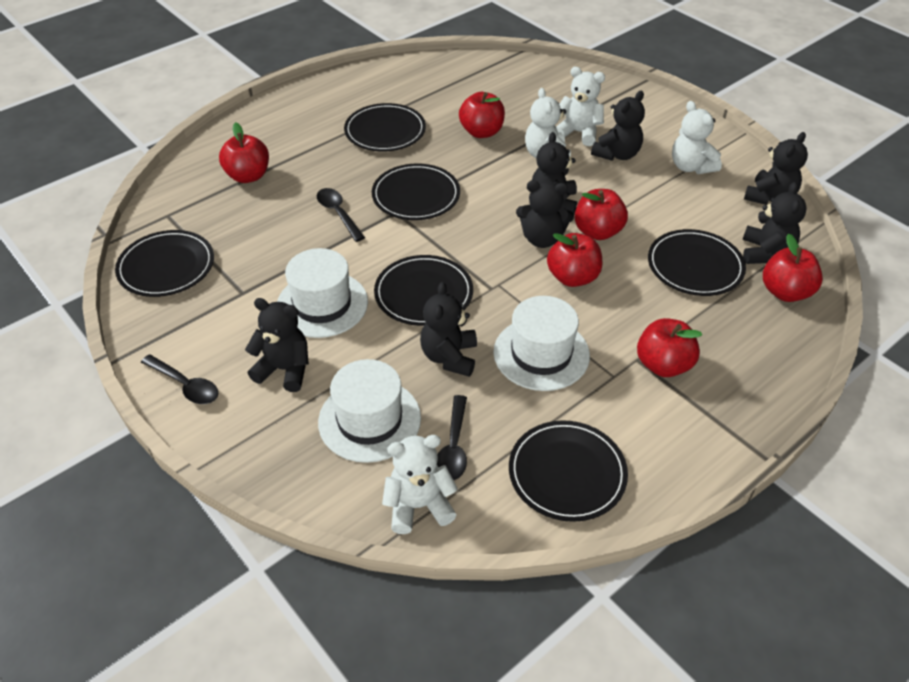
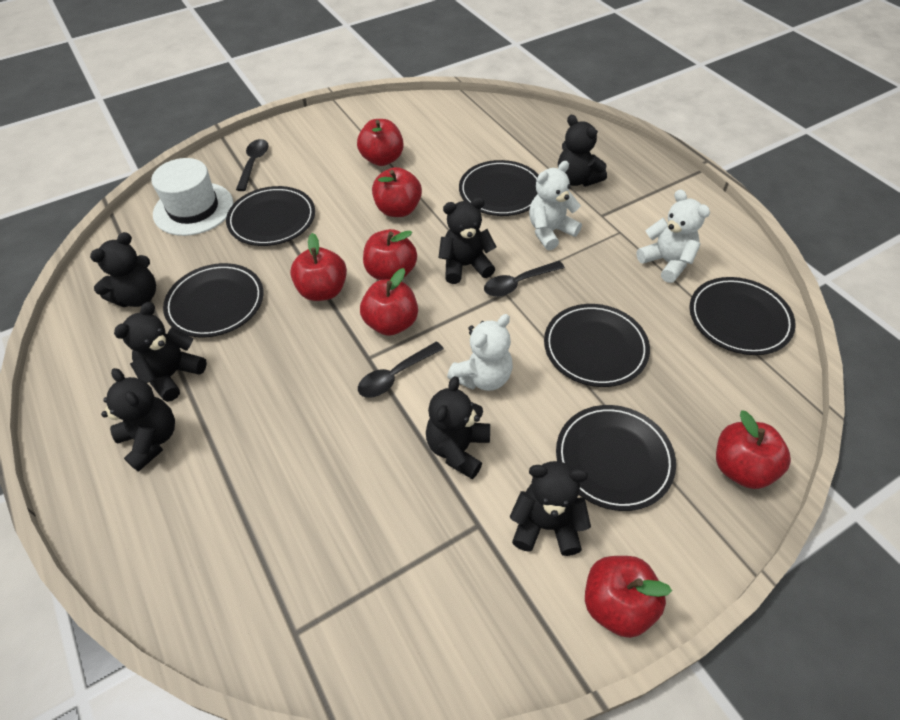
red apple: [219,122,269,183] [459,92,505,138] [547,233,602,287] [575,189,628,240] [637,318,702,377] [763,234,823,302] = 6 -> [290,233,347,301] [357,119,404,166] [360,268,418,336] [363,229,417,280] [372,167,422,217] [585,556,672,638] [716,410,791,489] = 7
white hat: [277,248,368,338] [318,359,421,463] [493,296,590,391] = 3 -> [151,158,233,236] = 1
white teddy bear: [382,435,458,534] [525,88,571,158] [556,67,605,146] [672,101,722,174] = 4 -> [447,314,513,391] [529,161,582,250] [637,189,710,283] = 3

